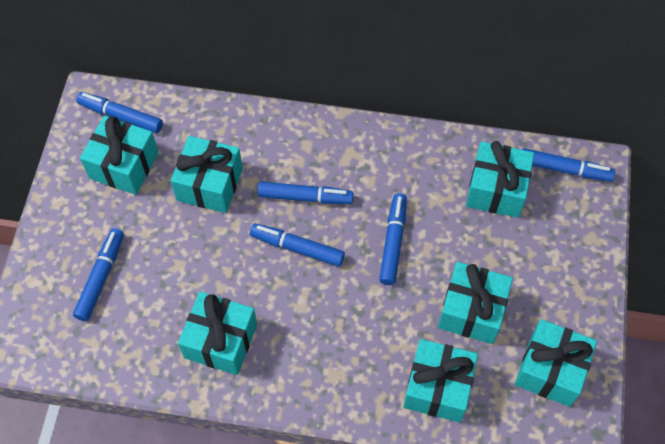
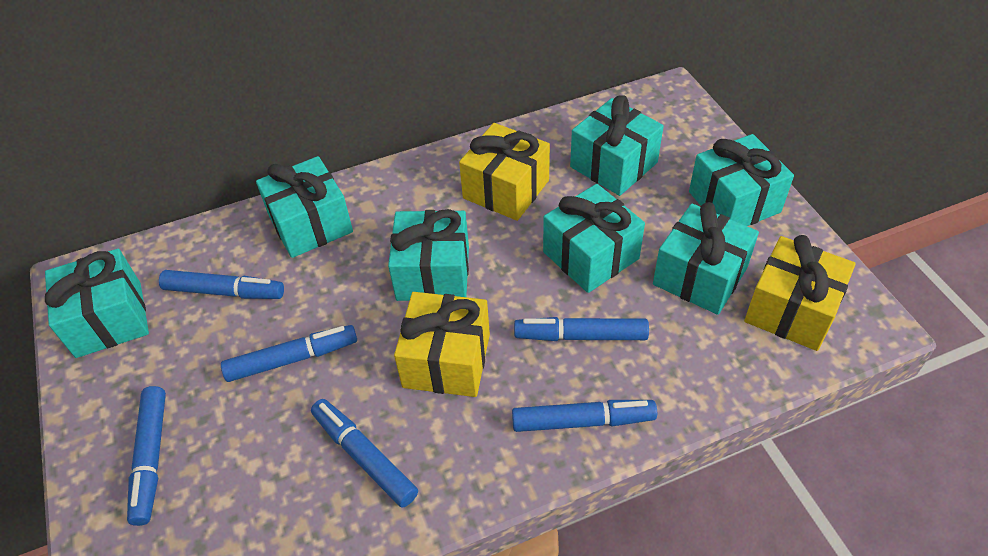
yellow gift: none = 0 -> [394,292,490,397] [459,123,550,221] [744,235,856,351] = 3

